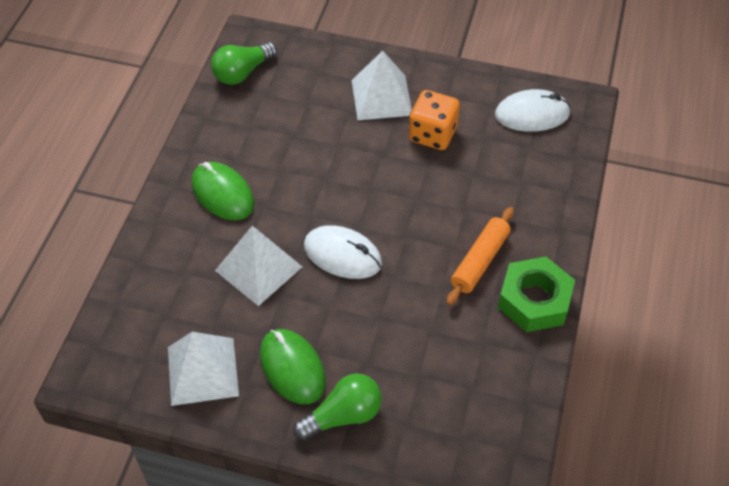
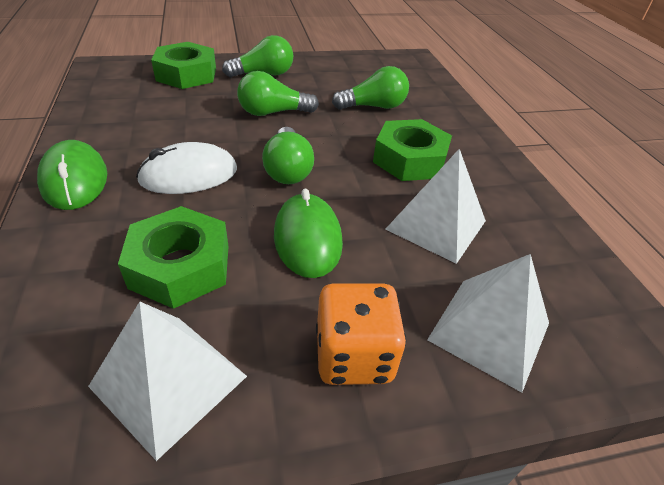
green light bulb: [211,42,277,85] [293,373,382,441] = 2 -> [222,35,293,77] [237,71,319,116] [262,127,314,184] [332,66,409,110] = 4
green nut: [498,256,575,332] = 1 -> [118,206,229,309] [151,42,216,89] [373,119,452,181] = 3
orange rolling pin: [447,207,514,305] = 1 -> none = 0
white mouse: [304,225,382,279] [495,89,571,132] = 2 -> [136,142,237,194] = 1

